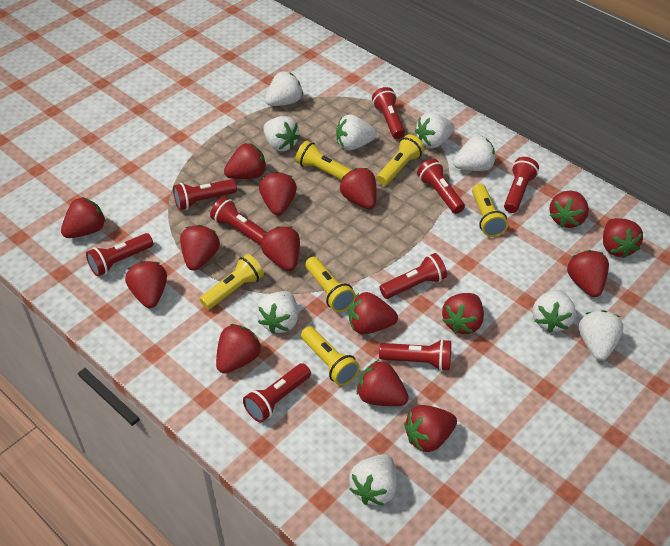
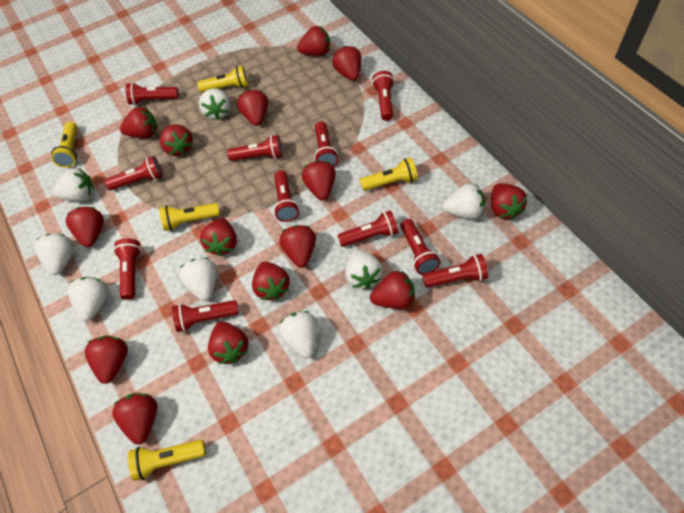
red flashlight: [86,233,153,277] [173,179,237,210] [210,197,267,246] [243,363,311,422] [372,87,405,139] [379,339,451,371] [380,253,447,299] [417,159,465,214] [504,157,539,213] = 9 -> [105,156,163,190] [113,238,141,300] [125,82,179,105] [172,300,239,332] [227,135,283,161] [274,170,299,222] [314,121,338,167] [337,210,399,247] [372,71,394,121] [400,219,441,275] [422,254,488,288] = 11
white strawberry: [257,291,298,334] [263,116,300,151] [265,71,303,106] [336,114,377,150] [349,454,397,506] [415,113,454,148] [453,135,496,171] [533,290,576,333] [579,310,623,361] = 9 -> [34,234,74,275] [53,168,94,201] [68,277,109,321] [179,257,217,301] [199,88,231,120] [278,311,317,358] [345,249,383,290] [442,183,485,219] = 8
yellow flashlight: [200,254,264,310] [295,141,351,180] [301,326,360,386] [305,257,356,312] [377,134,424,185] [472,184,508,237] = 6 -> [51,122,78,168] [128,439,206,481] [159,203,220,231] [197,65,249,93] [360,158,418,191] = 5

